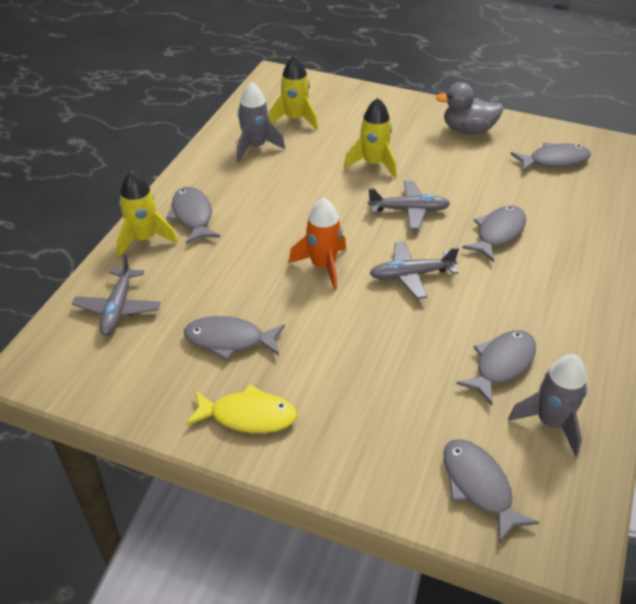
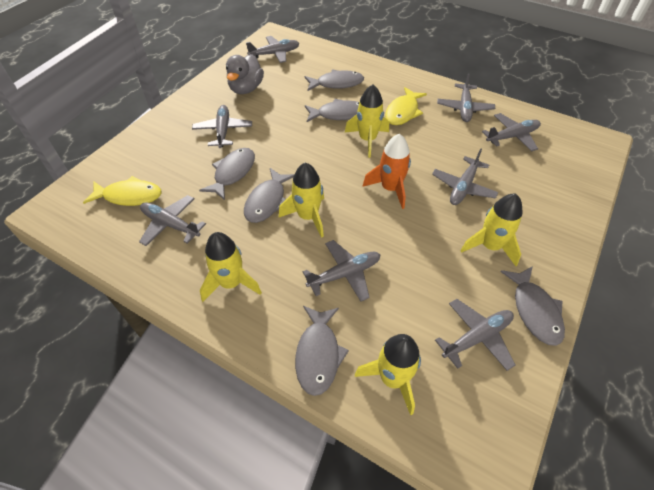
grey plane: [72,254,161,335] [368,181,451,229] [369,241,459,299] = 3 -> [139,195,206,246] [192,105,252,148] [246,36,300,63] [303,240,380,301] [432,149,499,205] [435,299,515,371] [437,73,495,122] [482,113,541,151] = 8
grey rocket: [237,82,285,162] [508,354,587,456] = 2 -> none = 0
yellow fish: [185,384,298,433] = 1 -> [83,176,161,206] [385,87,427,125] = 2
yellow rocket: [116,171,178,257] [269,55,318,130] [344,98,397,178] = 3 -> [200,232,262,302] [279,162,324,238] [345,84,389,158] [355,334,421,415] [460,194,523,266] = 5

